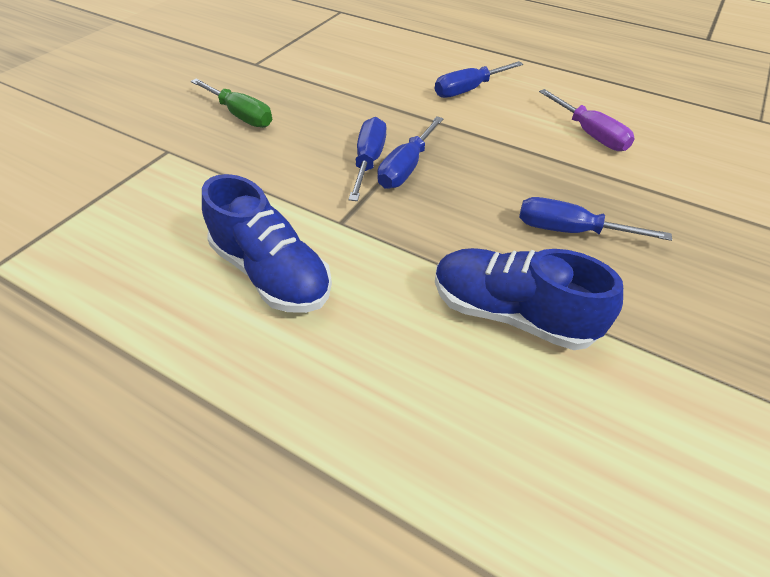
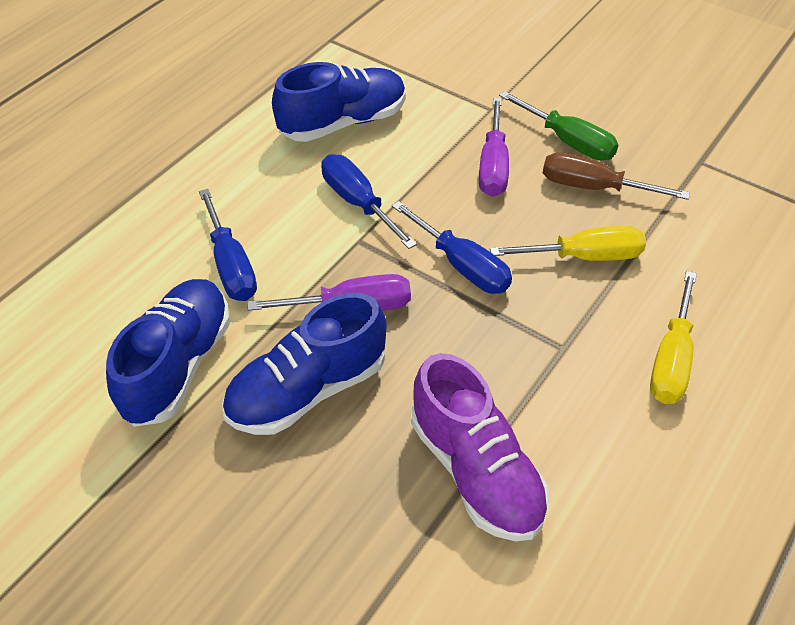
blue screwdriver: [349,117,387,201] [377,116,444,189] [435,61,523,98] [519,197,672,241] = 4 -> [199,189,257,301] [321,154,417,249] [392,201,512,294] = 3
blue shoe: [202,174,332,313] [435,248,623,350] = 2 -> [106,279,230,427] [222,293,387,435] [272,62,406,142] = 3
brown screwdriver: none = 0 -> [543,153,690,200] = 1
purple screwdriver: [539,89,635,151] = 1 -> [247,274,411,311] [479,97,509,197] = 2
purple shoe: none = 0 -> [411,353,549,542] = 1
yellow screwdriver: none = 0 -> [490,226,646,261] [650,271,697,404] = 2

